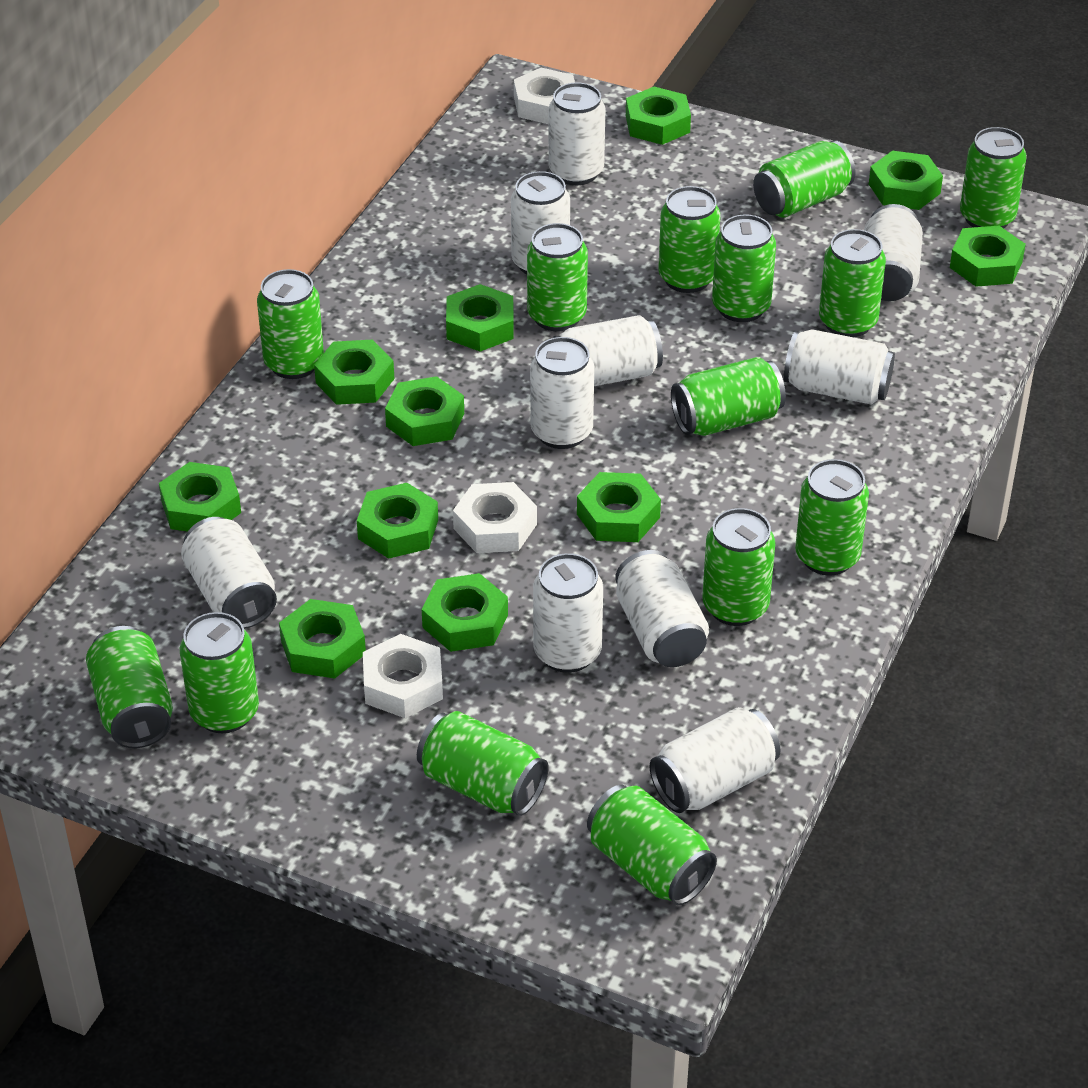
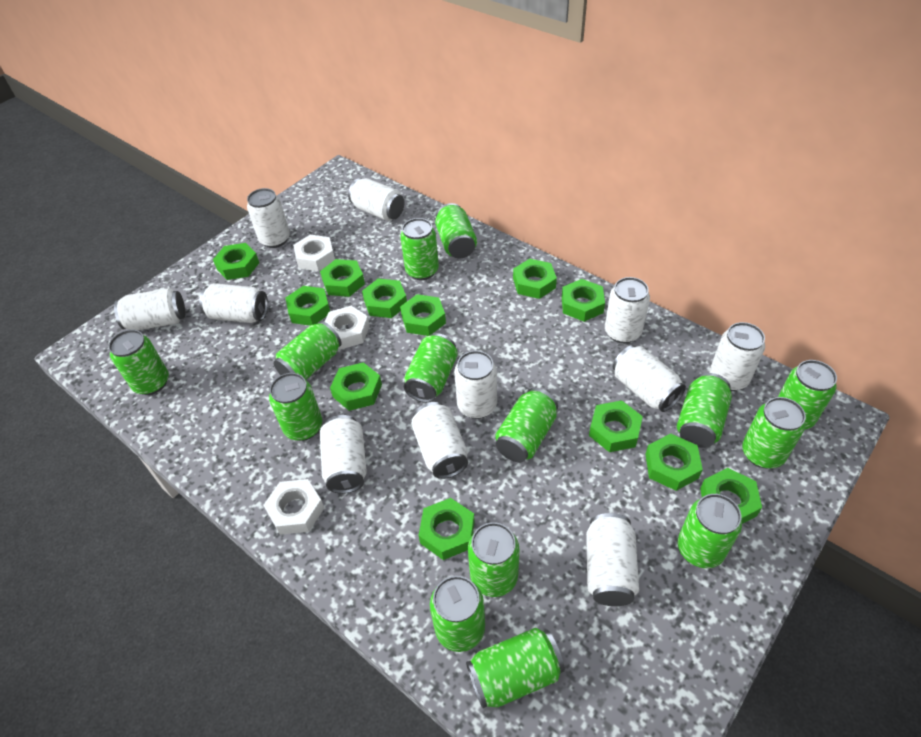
green nut: [159,462,241,532] [279,599,366,679] [314,340,394,405] [357,483,438,559] [385,376,464,446] [422,573,508,652] [446,284,514,352] [577,472,661,542] [626,87,691,145] [869,151,943,210] [950,226,1026,287] = 11 -> [213,243,259,280] [285,286,330,326] [320,259,365,297] [330,362,382,411] [362,278,407,318] [400,294,446,336] [419,498,475,560] [513,259,557,299] [562,279,605,322] [589,400,643,452] [645,433,703,491] [700,468,762,524] = 12
white can: [181,517,277,629] [511,171,570,275] [530,337,594,449] [533,553,603,673] [549,82,606,185] [553,315,663,386] [615,550,709,667] [650,707,780,813] [784,329,895,405] [864,204,923,301] = 10 -> [114,288,185,330] [199,283,268,323] [247,188,290,248] [320,415,367,494] [348,178,404,221] [411,402,468,479] [454,350,497,419] [586,513,639,606] [605,277,650,343] [613,345,686,412] [710,322,765,391] = 11

